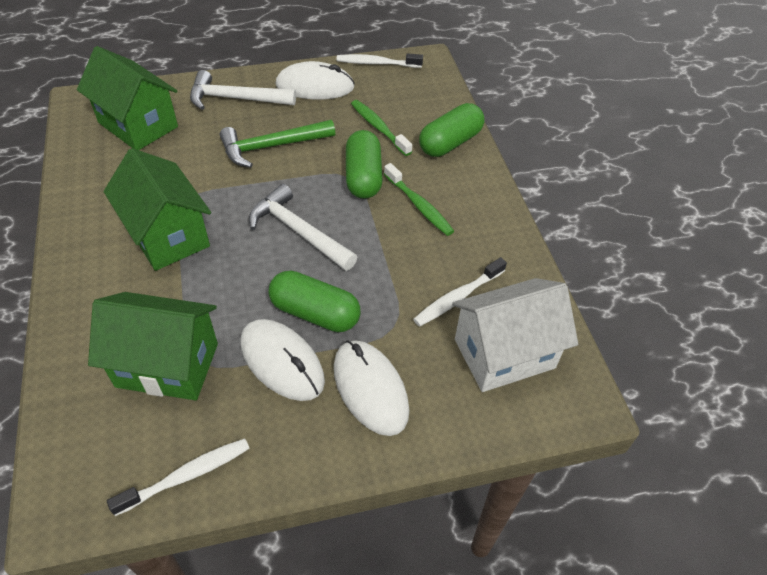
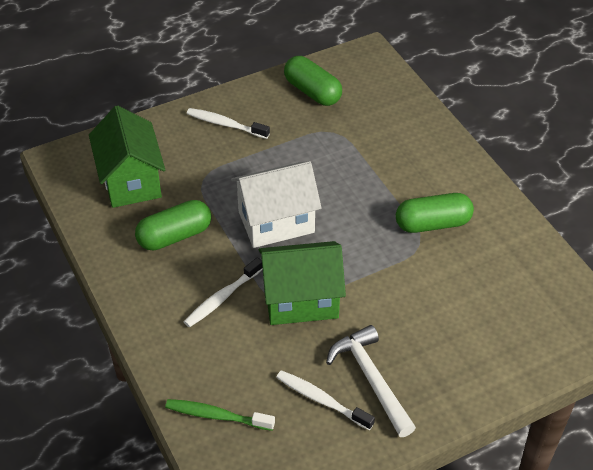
green hammer: [220,120,335,168] = 1 -> none = 0
green house: [77,46,178,150] [88,292,218,400] [104,148,211,271] = 3 -> [89,105,165,208] [259,241,346,325] = 2
green toothbrush: [351,100,412,156] [384,163,454,236] = 2 -> [165,399,275,431] = 1
white hammer: [190,70,296,110] [249,184,357,271] = 2 -> [326,325,416,437] = 1
white mouse: [241,319,325,401] [276,61,355,99] [334,340,409,436] = 3 -> none = 0

